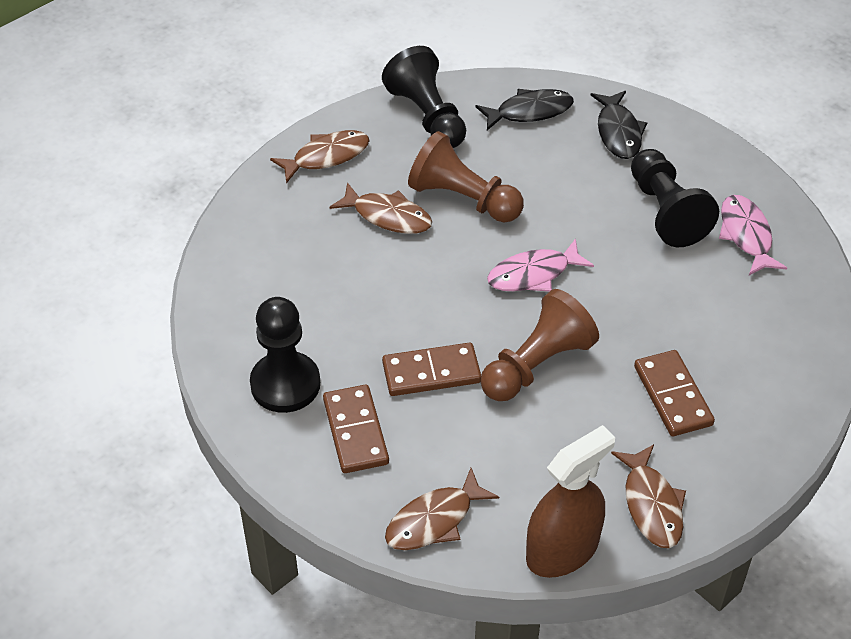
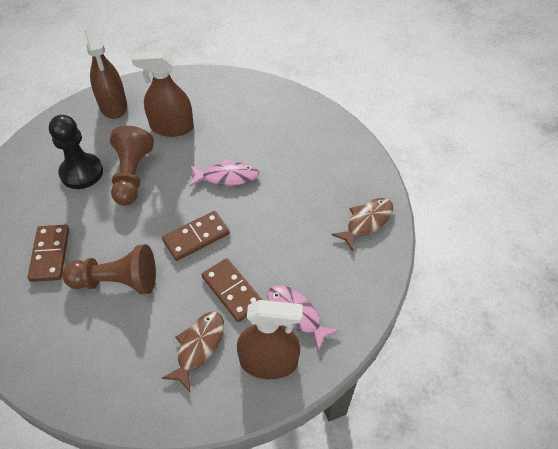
black fish: [475,89,574,130] [590,91,647,159] = 2 -> none = 0
black pawn: [250,297,320,413] [382,46,466,148] [631,149,719,247] = 3 -> [49,115,103,189] = 1
brown fish: [270,130,369,183] [329,182,432,234] [385,468,499,550] [611,444,686,548] = 4 -> [162,311,224,392] [332,198,393,252] = 2
brown spray bottle: [526,425,615,578] = 1 -> [85,28,127,119] [132,52,194,137] [237,300,303,379] = 3

